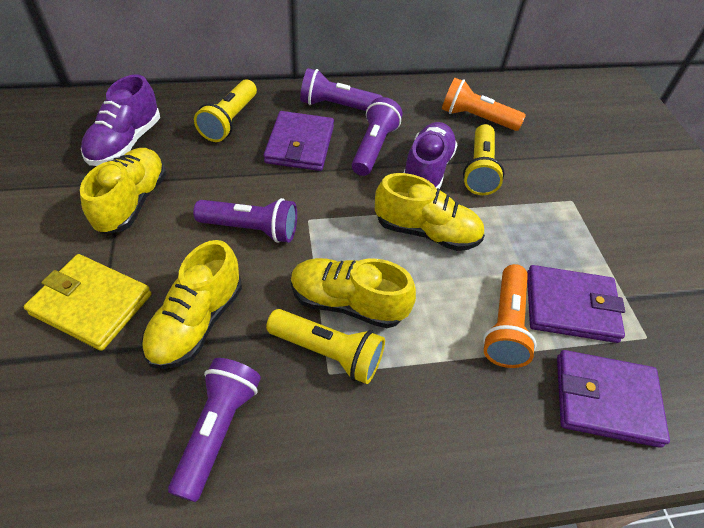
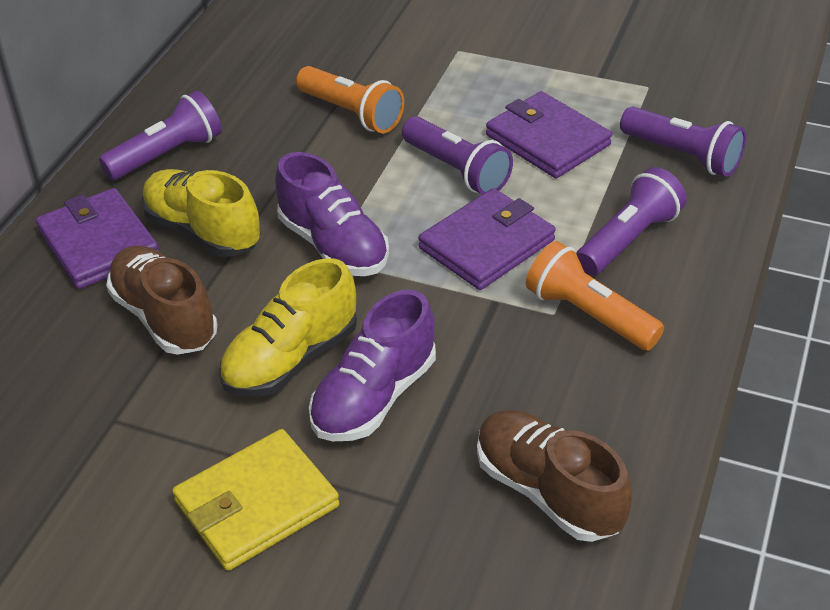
brown shoe: none = 0 -> [106,246,218,355] [477,410,632,542] = 2
yellow flashlight: [194,80,257,142] [266,309,385,384] [463,124,504,195] = 3 -> none = 0
yellow shoe: [80,148,166,234] [141,240,242,369] [291,258,416,328] [375,173,485,251] = 4 -> [142,169,261,256] [219,258,357,397] = 2

